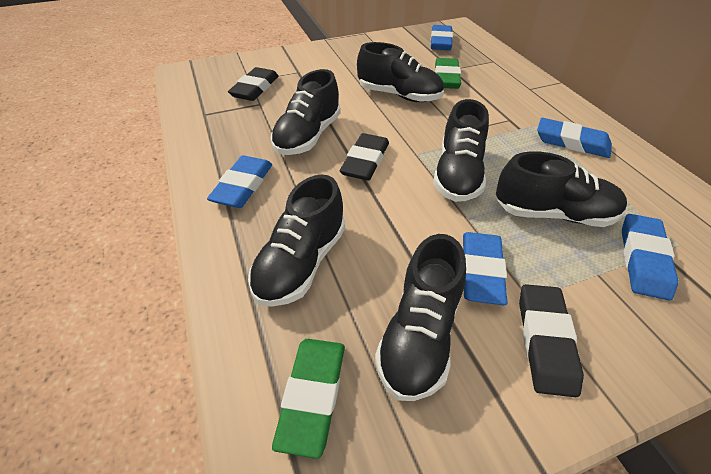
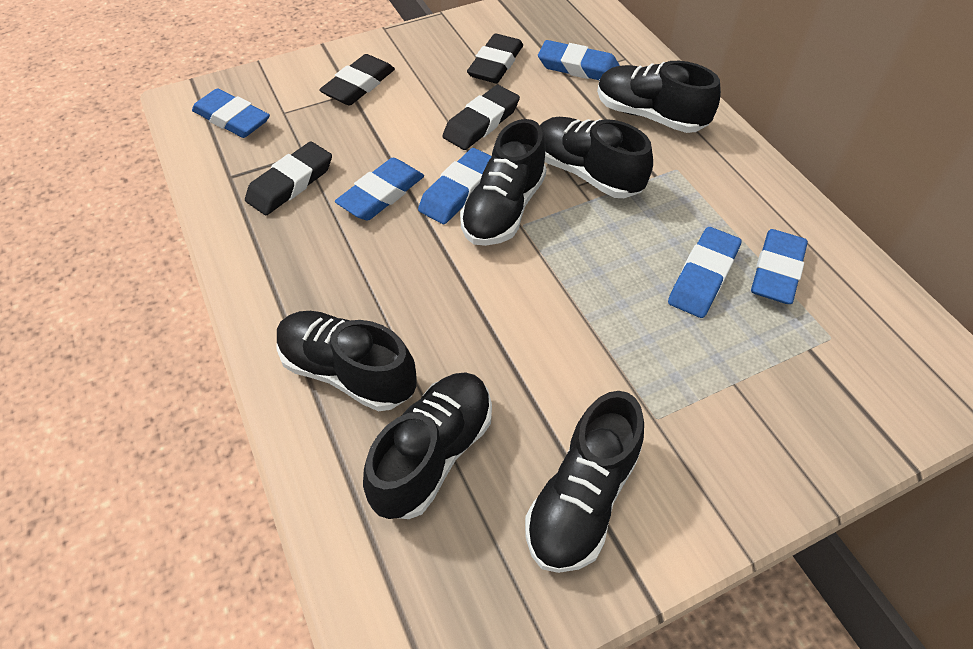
black eraser: [228,67,279,101] [340,133,389,181] [519,284,584,397] = 3 -> [245,141,332,215] [319,54,395,105] [442,85,520,150] [467,33,523,83] = 4
blue eraser: [207,156,272,208] [430,25,453,50] [463,232,508,305] [537,118,612,158] [622,214,678,301] = 5 -> [192,88,270,138] [335,158,424,221] [418,148,492,224] [538,40,620,80] [668,227,742,318] [751,229,808,304] = 6
green eraser: [272,339,345,459] [435,58,461,89] = 2 -> none = 0

